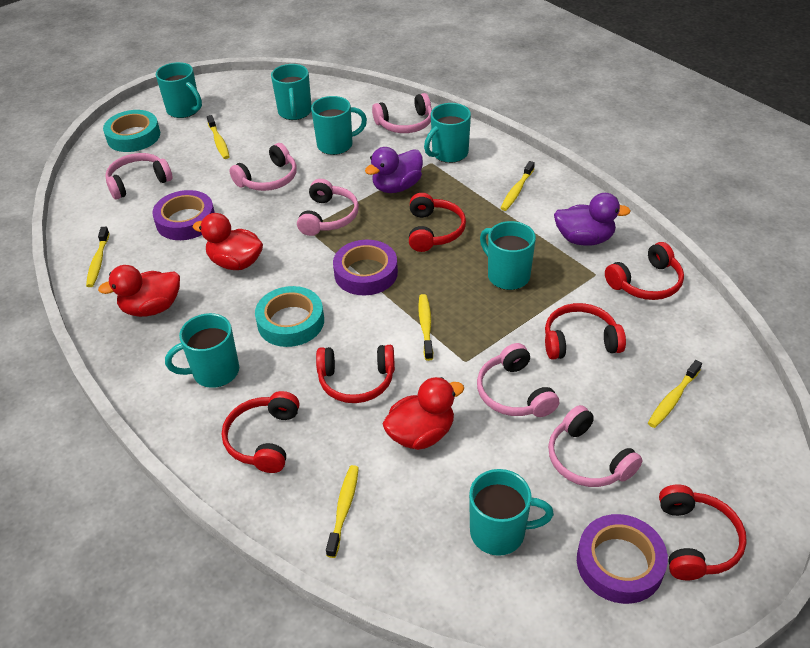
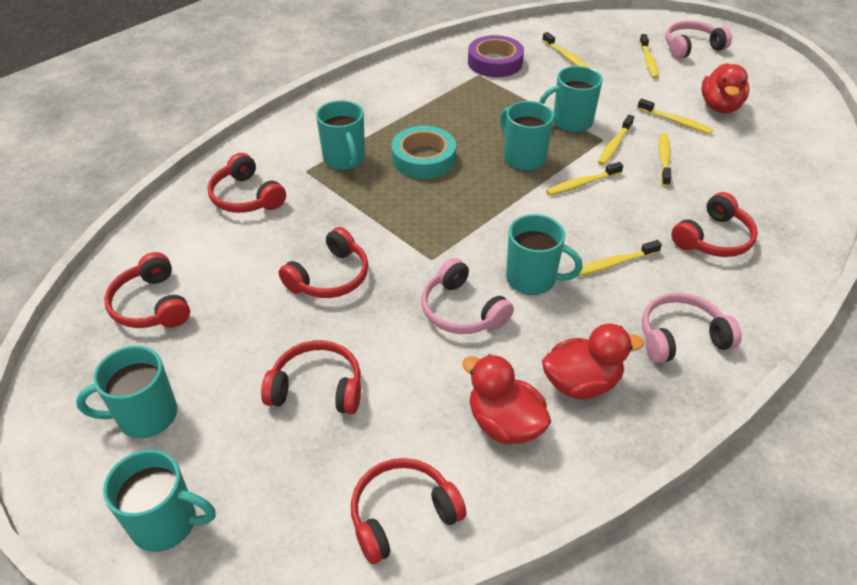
pink headphones: [105,153,172,200] [229,143,297,191] [297,179,359,236] [372,93,432,133] [477,343,559,417] [548,405,643,487] = 6 -> [421,258,514,334] [642,293,742,363] [665,21,732,59] = 3
purple duck: [365,147,423,193] [554,193,631,246] = 2 -> none = 0
purple tape: [152,190,215,240] [333,240,398,295] [577,514,668,604] = 3 -> [468,35,524,77] = 1
turquoise mug: [156,62,202,118] [165,313,239,388] [271,64,312,120] [311,96,367,155] [424,103,471,163] [469,469,554,556] [480,221,536,290] = 7 -> [76,346,177,439] [103,450,215,552] [316,100,365,170] [500,101,554,171] [506,214,583,295] [539,66,603,133] = 6
turquoise tape: [103,110,160,152] [255,286,324,347] = 2 -> [391,126,456,179] = 1
yellow toothbrush: [86,227,110,287] [207,115,230,159] [326,465,359,558] [418,294,433,361] [500,161,535,211] [648,360,702,428] = 6 -> [542,32,590,68] [546,162,623,196] [577,240,662,277] [598,115,634,165] [637,98,713,134] [639,34,659,79] [659,133,671,187] = 7

